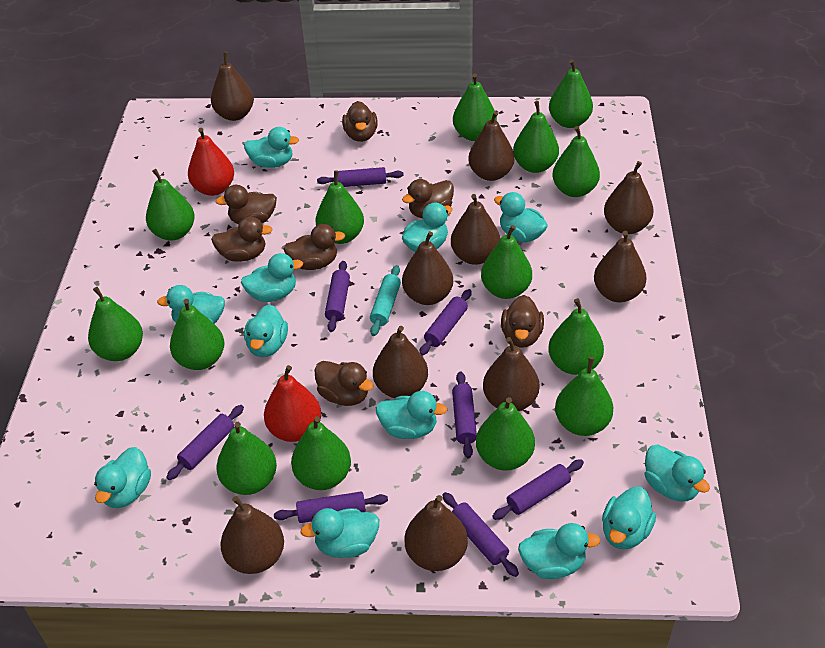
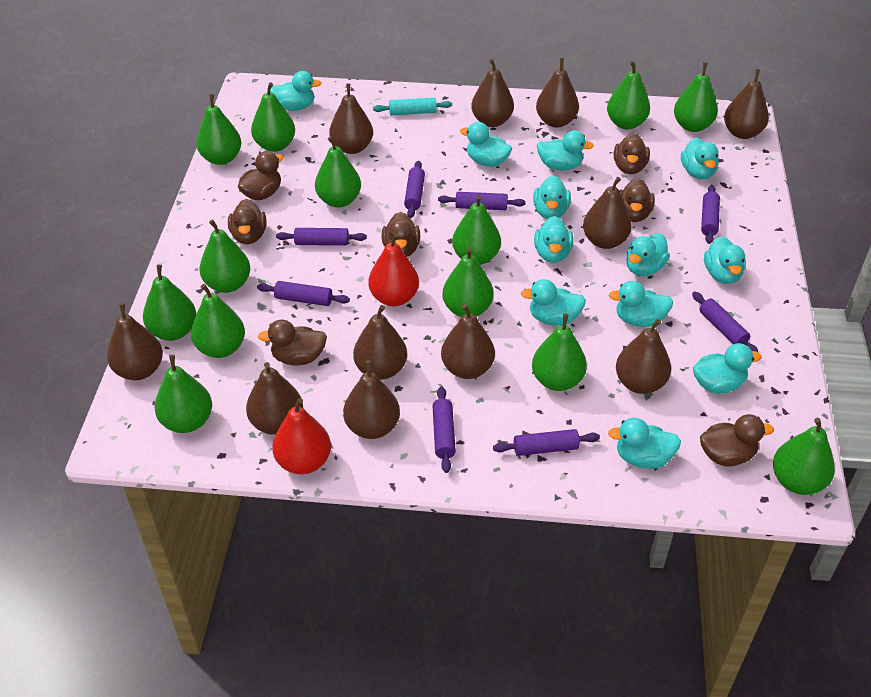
brown pear: [211,52,254,121] [220,496,284,574] [373,326,428,398] [402,231,453,305] [405,495,468,571] [451,194,500,265] [468,111,514,181] [483,337,540,411] [594,231,647,302] [604,161,653,234] = 10 -> [107,303,163,380] [246,362,303,435] [329,83,373,154] [343,360,400,439] [353,305,407,380] [441,304,495,379] [471,59,514,127] [536,58,579,128] [583,177,632,249] [616,319,671,394] [724,69,769,139] = 11
green pear: [88,287,143,361] [146,169,195,241] [170,299,225,370] [216,422,277,495] [291,416,351,490] [316,170,364,244] [453,74,497,141] [476,397,535,471] [481,225,532,299] [513,101,559,173] [548,298,604,375] [549,59,593,128] [553,126,600,197] [555,357,613,436] = 14 -> [143,264,196,341] [155,354,212,433] [191,284,245,358] [196,94,241,165] [199,219,250,293] [251,82,295,152] [315,136,361,207] [442,247,494,317] [452,195,501,265] [532,314,587,391] [607,61,650,130] [674,62,718,132] [773,418,835,495] = 13

